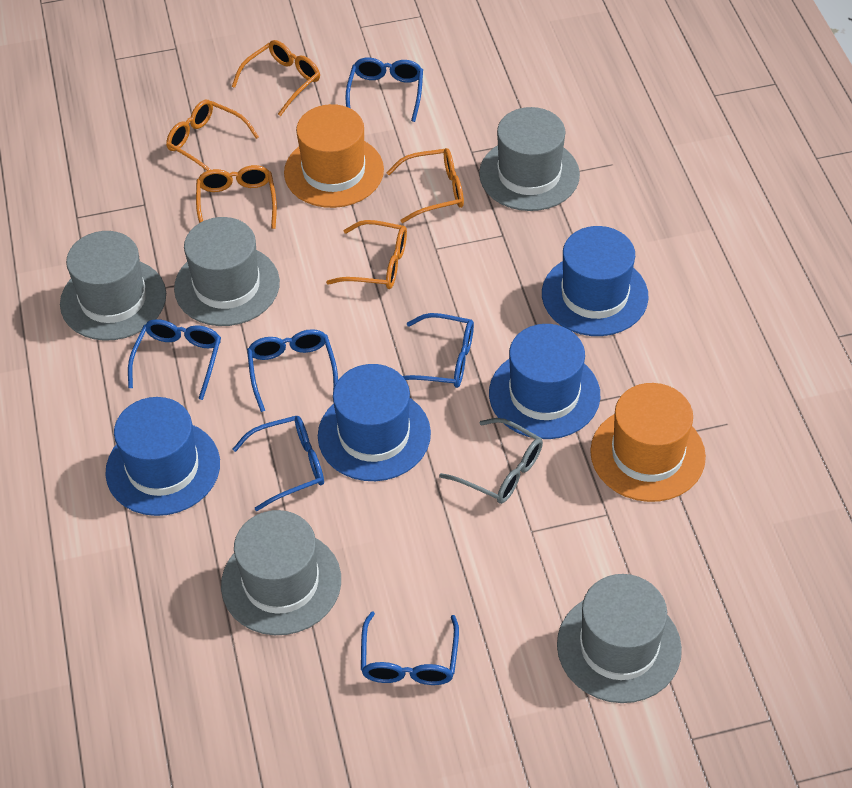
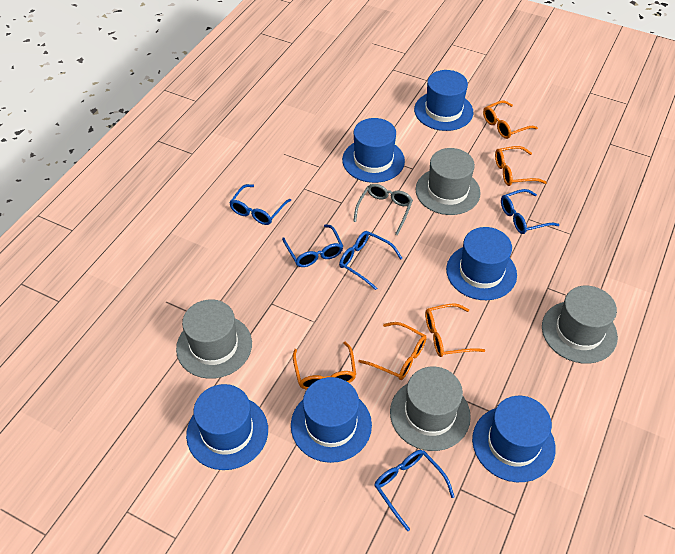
blue glasses: [128,319,221,400] [233,416,324,511] [247,329,338,412] [346,57,423,122] [361,611,459,685] [403,313,474,388] = 6 -> [229,184,291,225] [282,224,343,267] [339,231,402,290] [374,450,455,531] [501,189,559,234] = 5
blue hat: [105,397,220,516] [318,364,431,481] [489,324,600,439] [542,226,649,336] = 4 -> [186,384,268,470] [291,377,372,463] [342,118,405,183] [414,70,473,131] [446,227,517,300] [472,396,556,482] = 6
grey hat: [60,231,166,341] [174,217,280,326] [221,510,341,635] [479,107,580,211] [557,574,682,703] = 5 -> [176,299,252,379] [390,367,471,451] [416,148,481,215] [542,286,618,364] = 4
orange hat: [284,104,384,208] [590,383,706,502] = 2 -> none = 0

